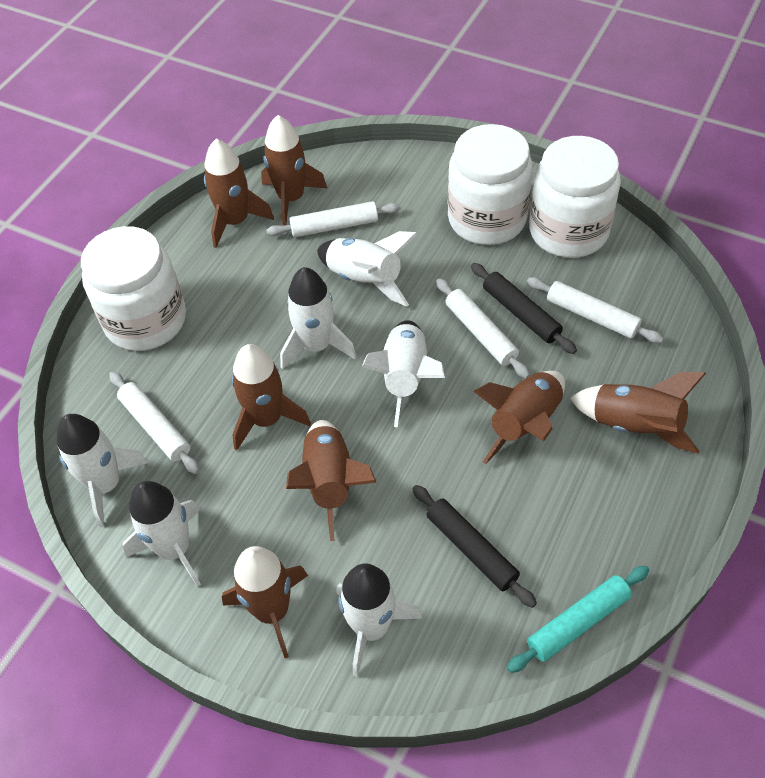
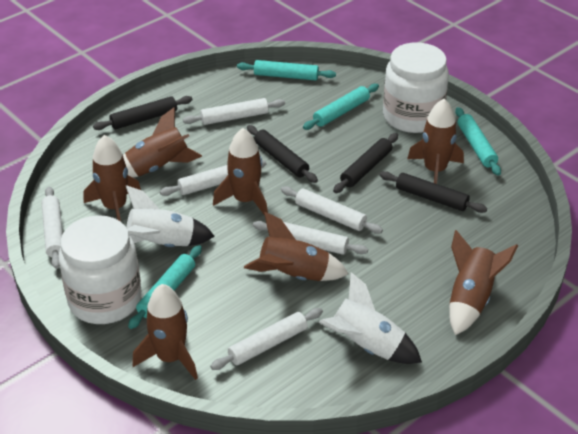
black rolling pin: [412,485,537,608] [471,263,577,354] = 2 -> [93,96,193,130] [247,125,318,183] [333,133,398,193] [380,171,487,213] = 4
turquoise rolling pin: [507,566,649,673] = 1 -> [128,245,202,329] [237,60,336,81] [303,84,379,130] [455,107,501,176] = 4
white jar: [81,226,186,351] [448,124,533,245] [529,136,621,258] = 3 -> [59,215,142,324] [383,43,449,133] = 2
white rocket: [57,414,148,527] [123,481,201,587] [280,267,356,369] [317,231,418,307] [337,563,422,677] [362,320,445,427] = 6 -> [126,185,215,247] [319,272,422,364] = 2
white rolling pin: [109,372,200,474] [266,201,401,237] [436,278,530,379] [527,277,664,343] = 4 -> [42,186,63,269] [160,160,266,196] [183,98,285,125] [210,308,323,370] [253,221,368,255] [281,186,383,234] = 6

